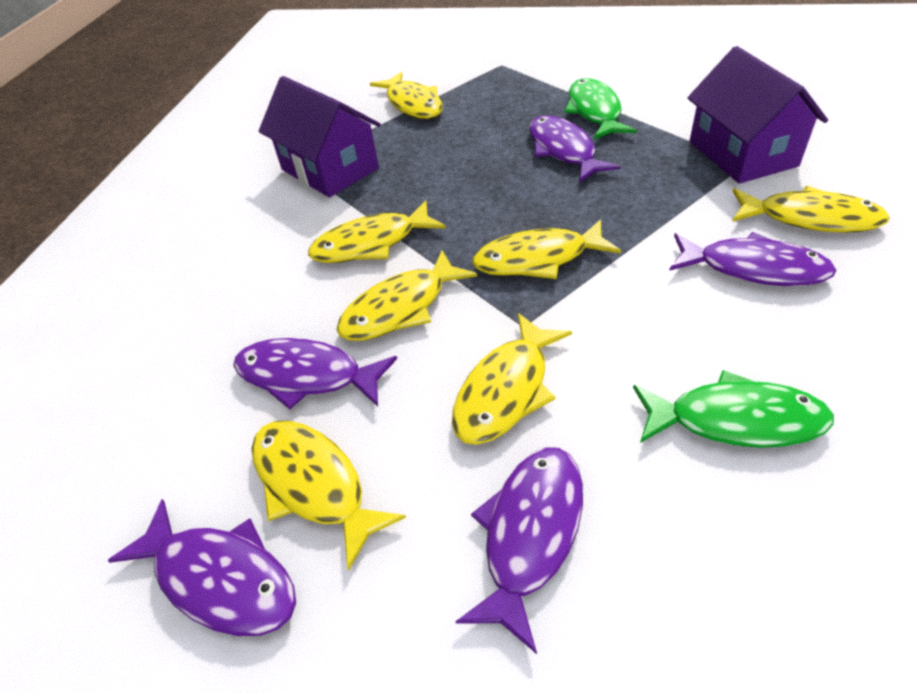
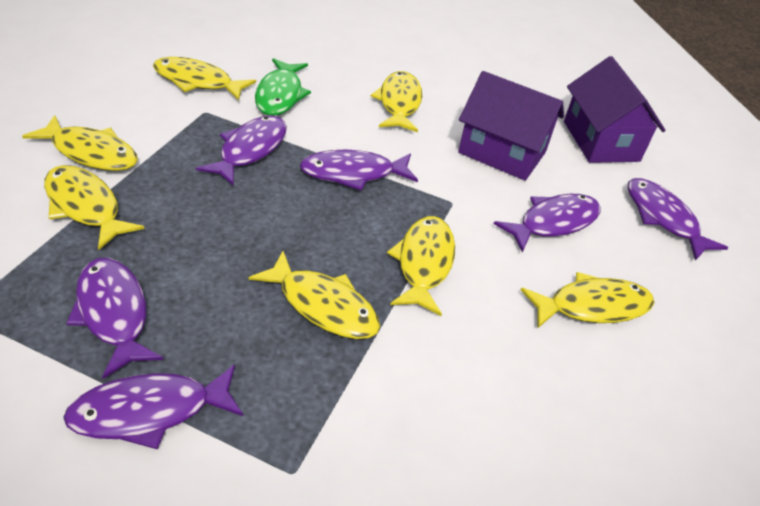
green fish: [564,78,637,139] [633,370,834,448] = 2 -> [255,58,311,116] = 1
purple fish: [107,499,296,636] [233,338,397,410] [455,447,583,654] [529,115,621,182] [669,232,836,286] = 5 -> [63,364,243,449] [66,258,164,379] [196,115,287,186] [300,150,418,191] [494,194,600,252] [628,178,728,261] = 6

